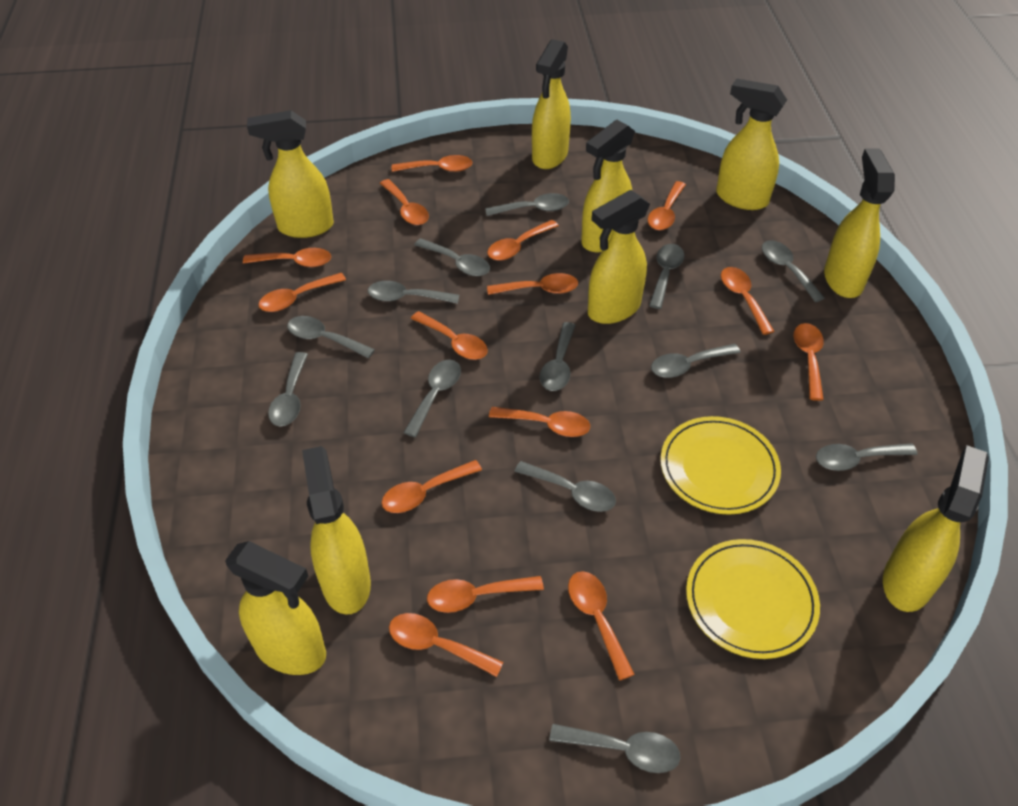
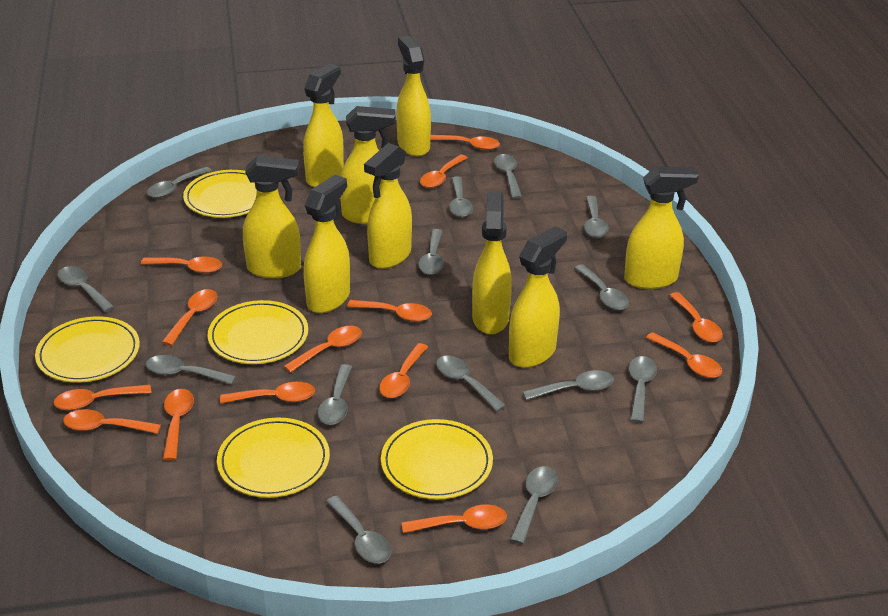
grey spoon: [268,352,308,426] [287,316,375,358] [368,281,459,304] [403,360,461,437] [414,238,490,276] [485,193,569,216] [514,461,616,512] [539,322,576,391] [549,724,681,773] [649,244,685,309] [651,344,741,378] [762,240,825,302] [816,443,918,471] = 13 -> [58,266,114,312] [146,355,236,385] [147,167,212,198] [318,364,352,425] [326,496,392,563] [418,229,444,275] [436,356,506,412] [449,176,473,217] [494,154,522,199] [510,466,558,544] [523,370,614,400] [575,264,629,310] [584,196,609,238] [629,356,657,423] = 14
orange spoon: [243,248,331,267] [258,273,346,312] [380,179,429,225] [382,460,482,513] [389,613,504,677] [392,155,473,172] [411,311,488,360] [427,576,544,613] [487,220,559,261] [487,273,578,295] [489,407,590,437] [568,571,635,681] [648,181,686,230] [721,267,774,335] [794,323,824,401] = 15 -> [53,384,151,410] [63,409,161,434] [141,256,222,273] [162,289,218,346] [163,389,194,461] [220,382,315,404] [284,326,362,373] [347,300,432,322] [379,343,428,398] [402,505,507,533] [420,154,468,188] [430,135,500,150] [646,332,722,378] [669,292,723,342] = 14
yellow plate: [660,416,781,515] [686,539,820,659] = 2 -> [35,316,140,383] [183,170,257,218] [208,300,308,364] [217,418,330,498] [381,419,493,499] = 5

